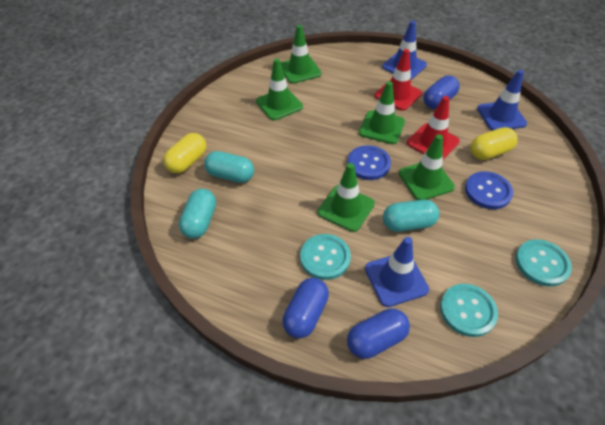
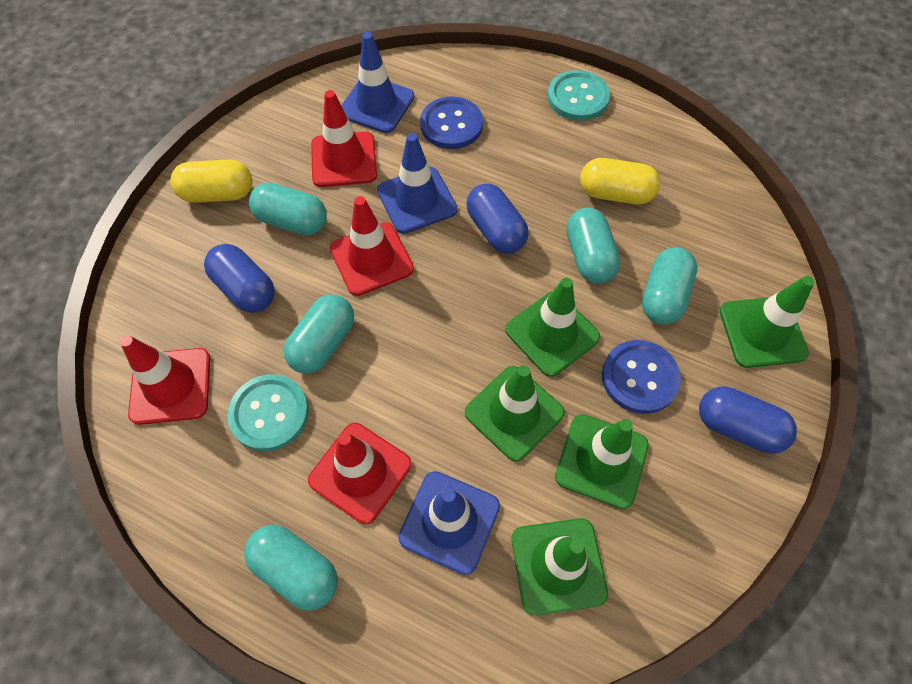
red traffic cone: [375,49,422,111] [407,96,460,159] = 2 -> [120,335,210,425] [308,423,412,524] [311,90,377,187] [330,196,414,296] = 4
turquoise button: [300,234,351,280] [440,284,498,337] [515,239,572,287] = 3 -> [227,374,309,451] [548,70,610,121] = 2
turquoise capsule: [179,189,216,239] [204,151,254,183] [383,199,439,232] = 3 -> [244,525,338,611] [249,183,327,236] [283,294,354,374] [567,208,621,284] [642,247,697,325] = 5

